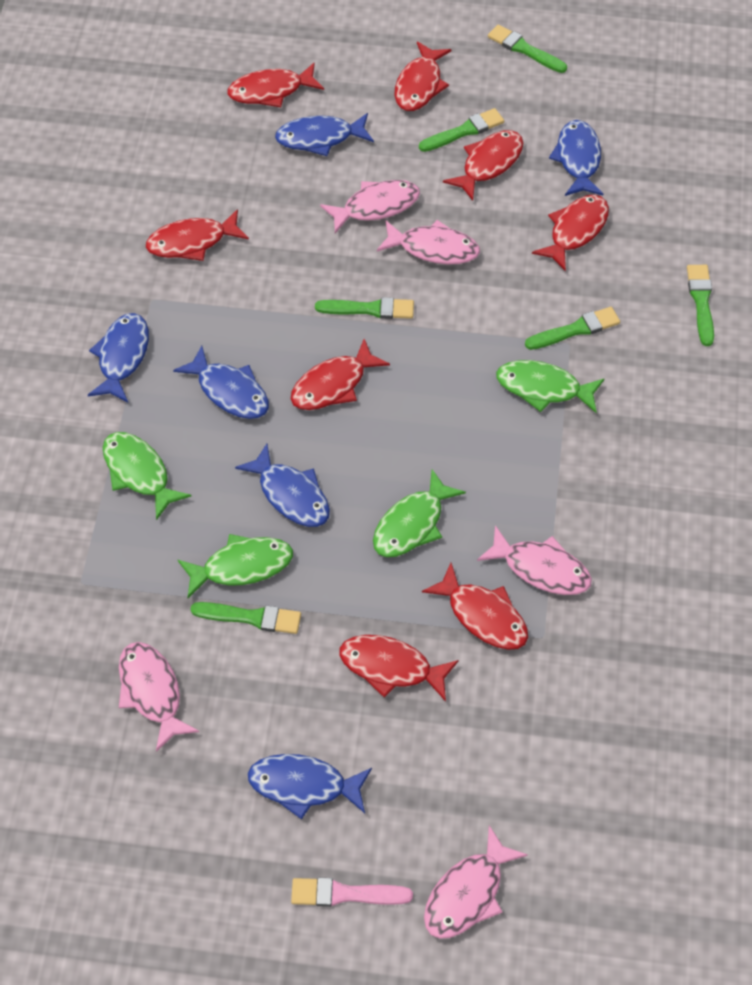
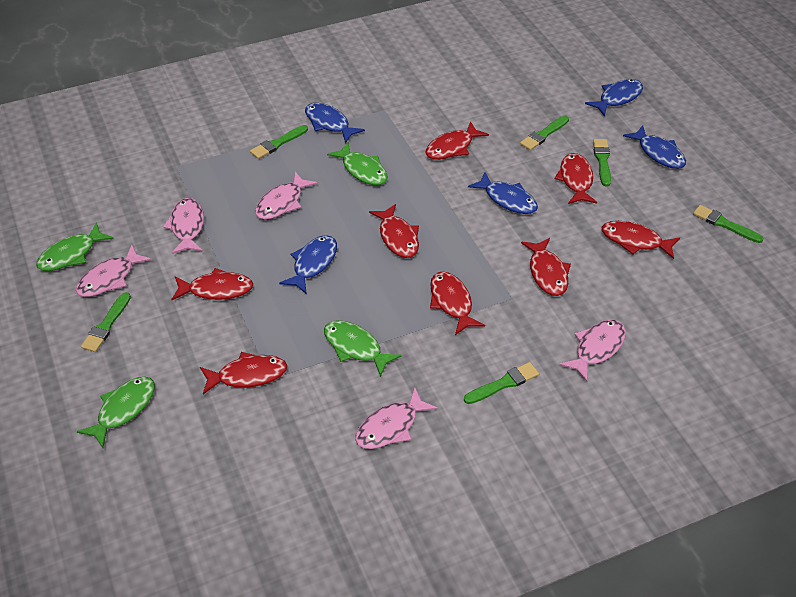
blue fish: [88,313,149,402] [173,345,269,419] [235,444,330,527] [248,754,372,820] [275,113,374,156] [549,120,603,196] = 6 -> [279,235,337,294] [305,103,365,143] [468,172,538,214] [585,79,643,117] [623,126,686,169] = 5
pink brush: [291,878,413,907] = 1 -> none = 0

